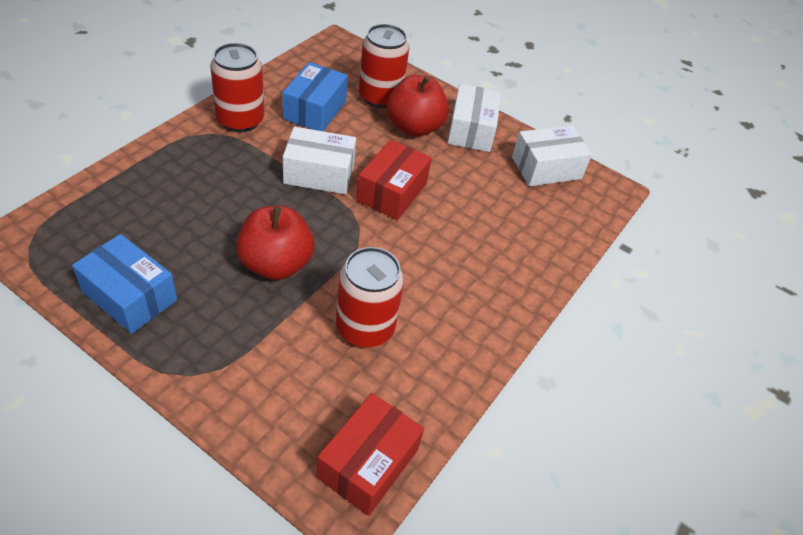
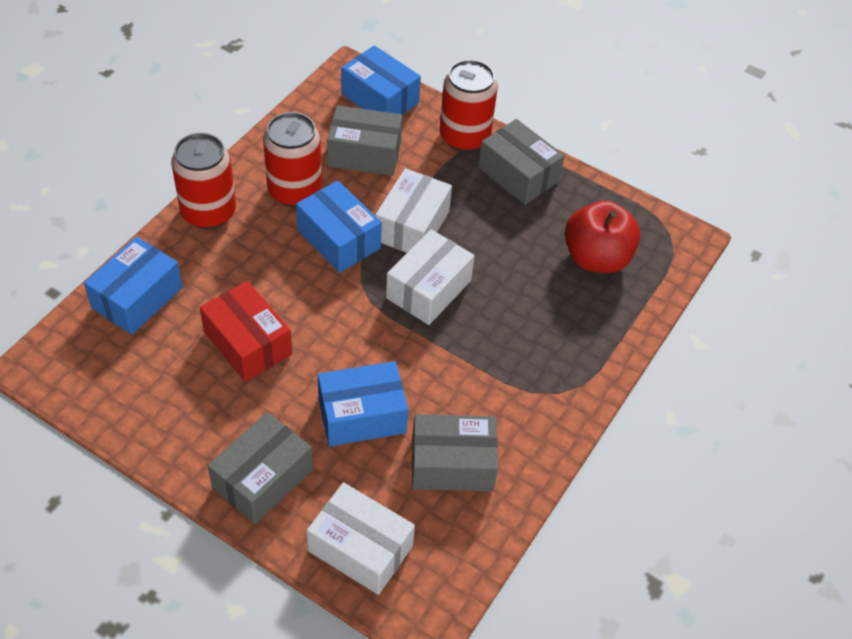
blue box: [72,234,177,334] [282,62,348,131] = 2 -> [84,237,183,335] [296,181,382,273] [318,361,408,446] [341,45,421,115] = 4
grey box: none = 0 -> [208,412,313,524] [327,105,402,176] [412,414,498,492] [478,119,565,205] = 4
red apple: [236,206,315,280] [387,75,449,137] = 2 -> [565,201,641,273] = 1
red box: [317,393,424,516] [356,139,432,220] = 2 -> [200,281,292,382] = 1

